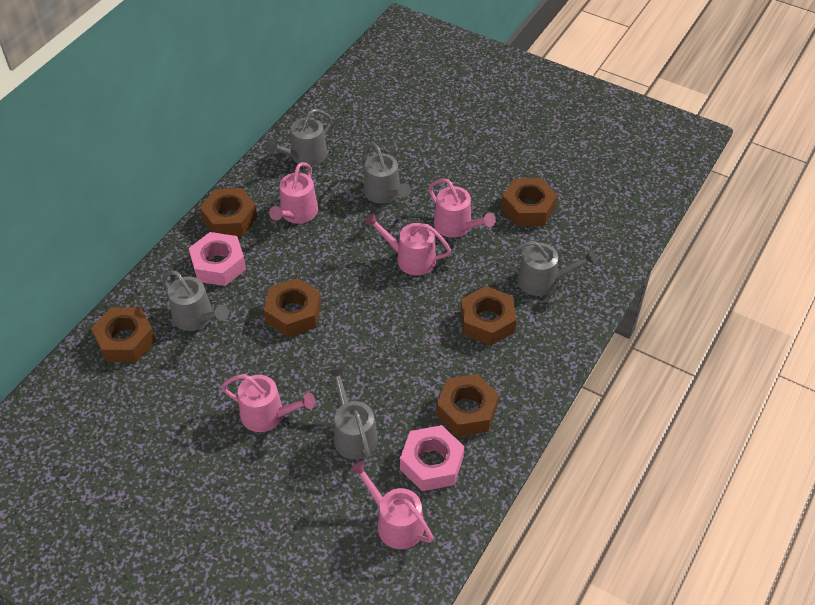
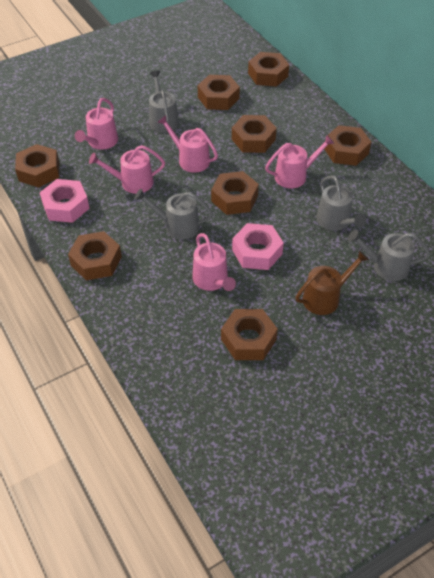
brown nut: [91,307,156,362] [200,188,258,236] [264,278,321,337] [436,374,499,436] [461,286,517,346] [501,178,558,226] = 6 -> [15,144,59,188] [68,231,122,280] [198,75,240,110] [211,171,259,215] [221,309,278,360] [232,115,277,153] [248,52,289,87] [325,125,371,166] = 8
brown watering can: none = 0 -> [295,250,369,315] = 1
grey watering can: [162,271,229,331] [266,109,332,166] [328,367,378,460] [364,144,411,204] [503,241,597,296] = 5 -> [134,189,213,239] [149,71,179,133] [316,175,366,231] [348,230,430,281] = 4

